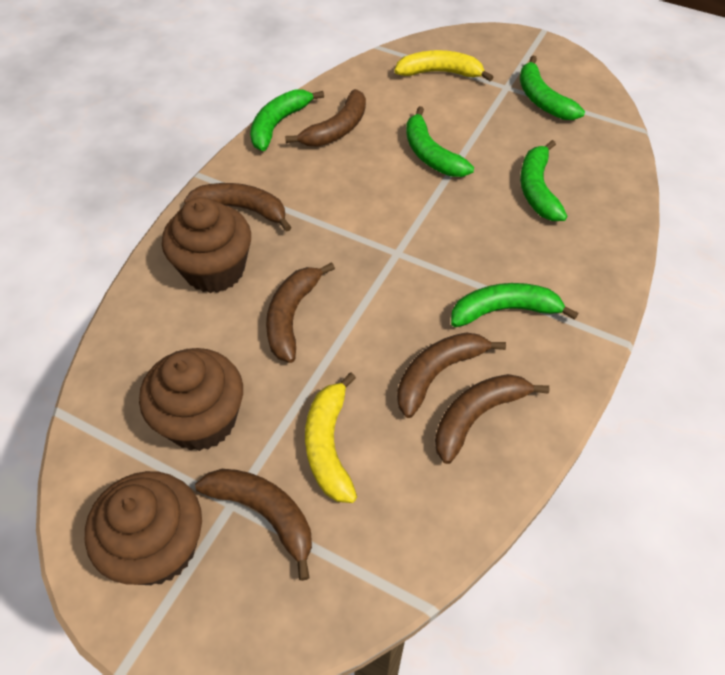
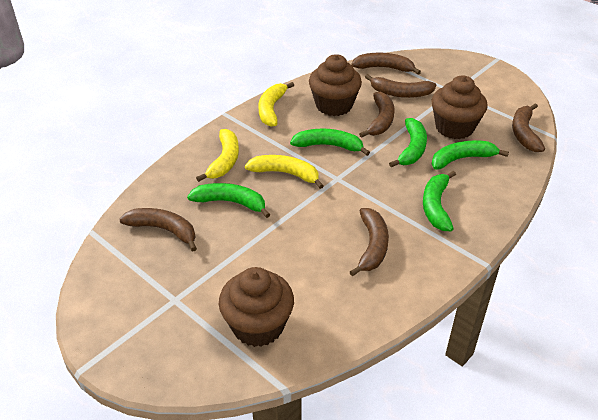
yellow banana: [305,373,357,503] [394,50,493,81] = 2 -> [196,129,239,182] [245,155,323,189] [258,82,294,127] = 3

